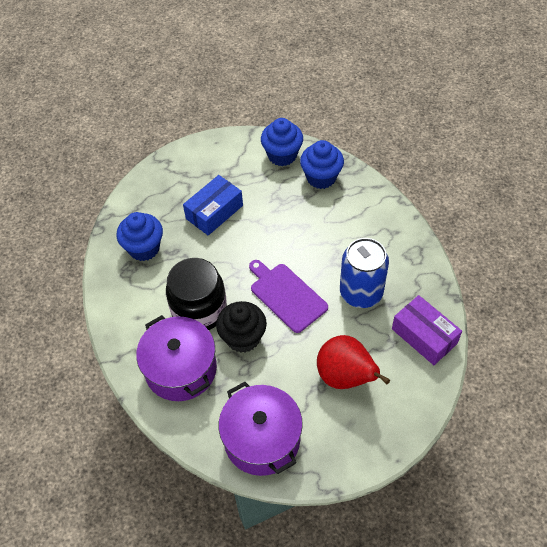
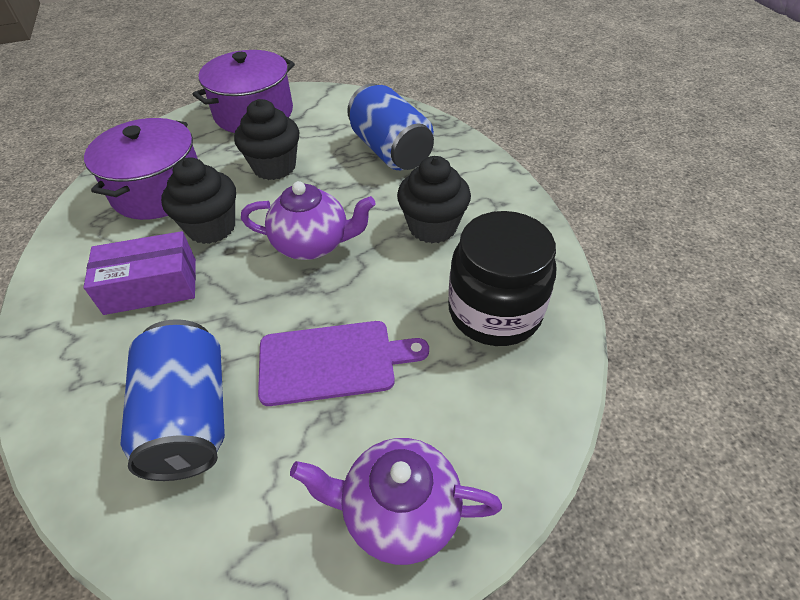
black cupcake: [216,301,267,353] = 1 -> [161,157,236,244] [234,99,299,180] [397,156,471,243] = 3
blue box: [183,175,243,235] = 1 -> none = 0
blue can: [340,238,389,308] = 1 -> [120,319,225,481] [347,83,434,170] = 2
blue cupcake: [116,212,163,261] [261,118,303,166] [300,140,344,189] = 3 -> none = 0
purple teapot: none = 0 -> [241,181,376,260] [290,438,502,565] = 2
red pear: [317,335,390,389] = 1 -> none = 0

